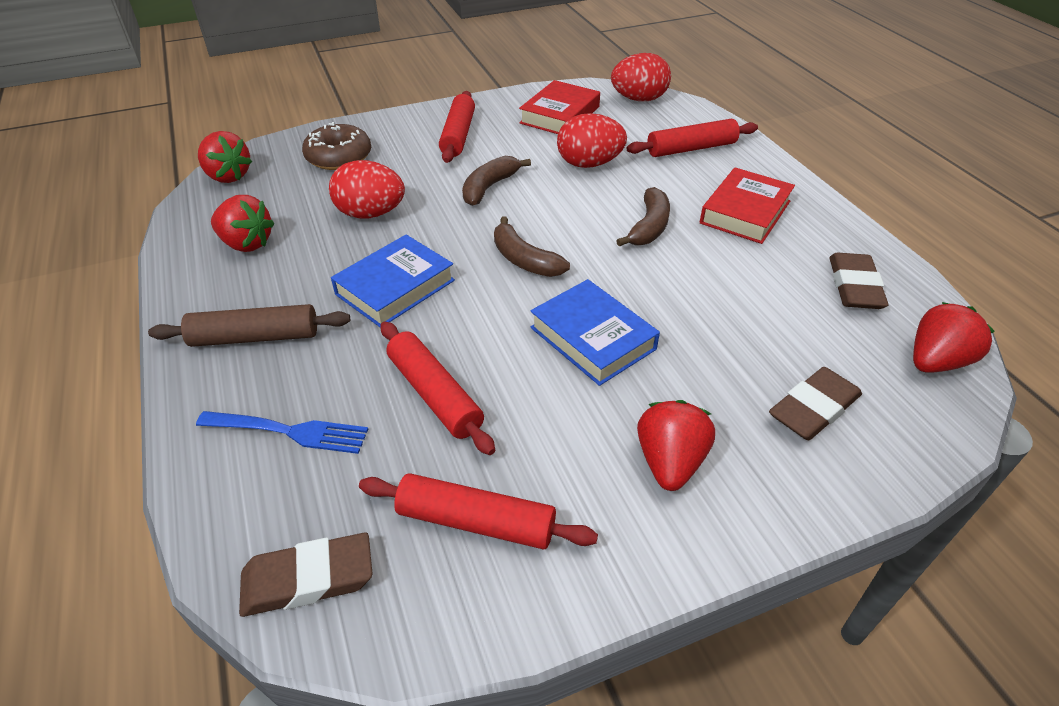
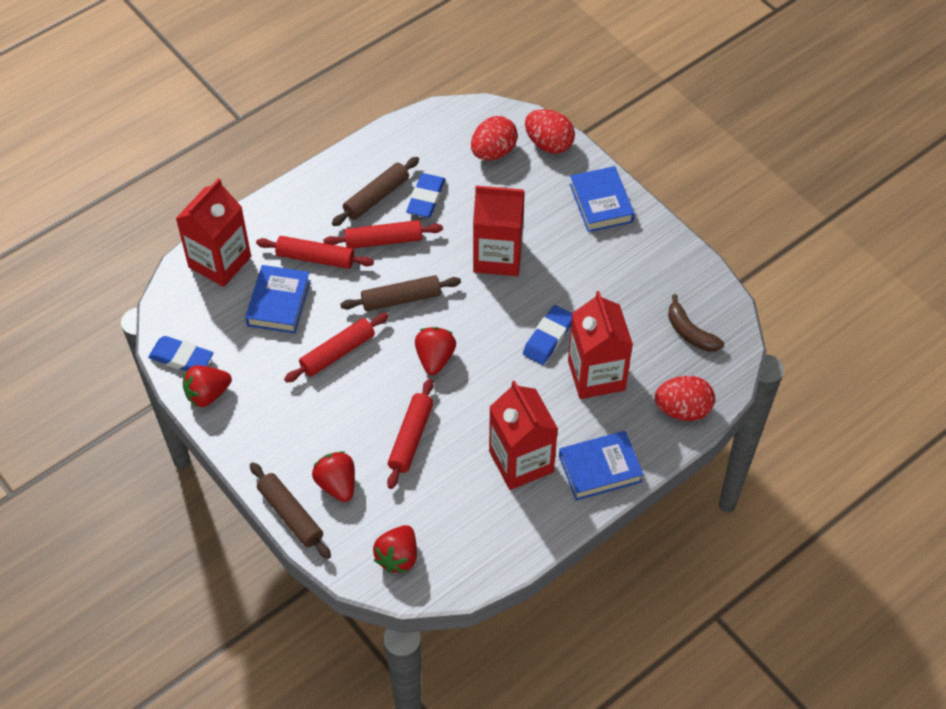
blue book: [331,235,455,328] [530,279,660,386] = 2 -> [245,265,311,333] [559,431,644,501] [570,166,635,232] = 3
blue eraser: none = 0 -> [148,336,213,371] [406,173,445,217] [523,305,572,365] = 3
blue fork: [196,411,368,454] = 1 -> none = 0
brown banana: [462,156,531,206] [494,216,570,277] [616,187,670,246] = 3 -> [668,294,724,352] = 1
brown donut: [302,122,371,170] = 1 -> none = 0
brown eraser: [239,533,373,617] [769,367,862,440] [829,253,889,309] = 3 -> none = 0
brown rolling pin: [148,304,350,347] = 1 -> [250,462,331,559] [332,157,419,226] [340,275,461,311] = 3
red book: [519,80,600,134] [700,168,795,244] = 2 -> none = 0
red carton: none = 0 -> [175,178,251,287] [473,185,525,276] [489,380,558,490] [568,291,633,399] = 4

